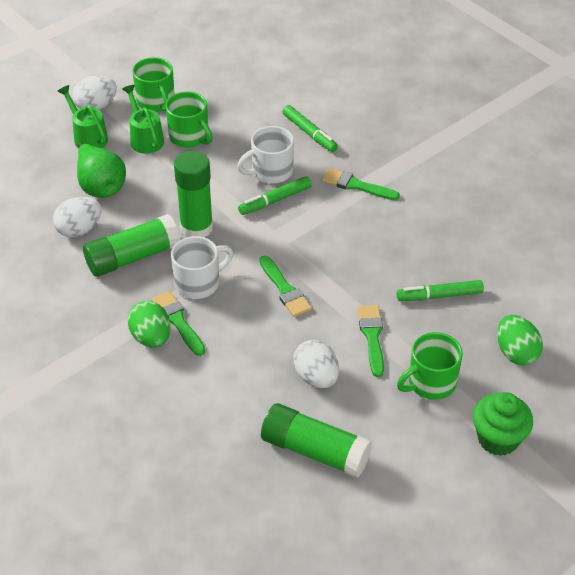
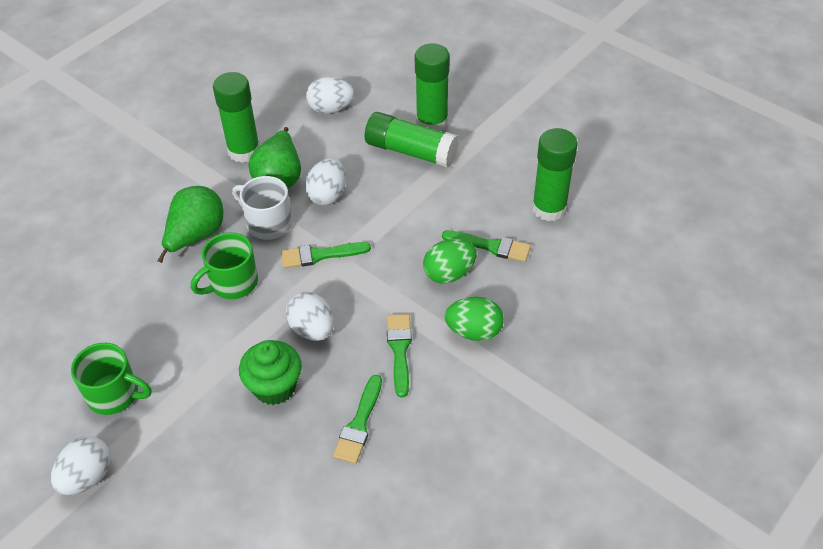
green glue stick: [83,214,180,277] [174,151,213,238] [261,403,372,478] = 3 -> [213,72,260,163] [365,112,459,168] [415,43,450,131] [532,128,578,221] = 4
green marker: [238,176,312,215] [283,105,338,152] [397,280,484,301] = 3 -> none = 0
green mug: [132,57,175,112] [165,92,213,148] [397,332,463,400] = 3 -> [71,343,151,415] [191,232,258,299] = 2
green pear: [77,142,126,198] = 1 -> [157,186,223,263] [248,127,301,189] = 2
green watering can: [57,85,108,149] [122,85,164,154] = 2 -> none = 0
white egg: [53,197,102,237] [73,75,117,110] [293,340,339,388] = 3 -> [51,436,111,495] [285,291,334,341] [305,158,346,205] [306,77,354,114] = 4
white mug: [171,236,233,299] [237,126,294,183] = 2 -> [232,176,292,240] = 1

